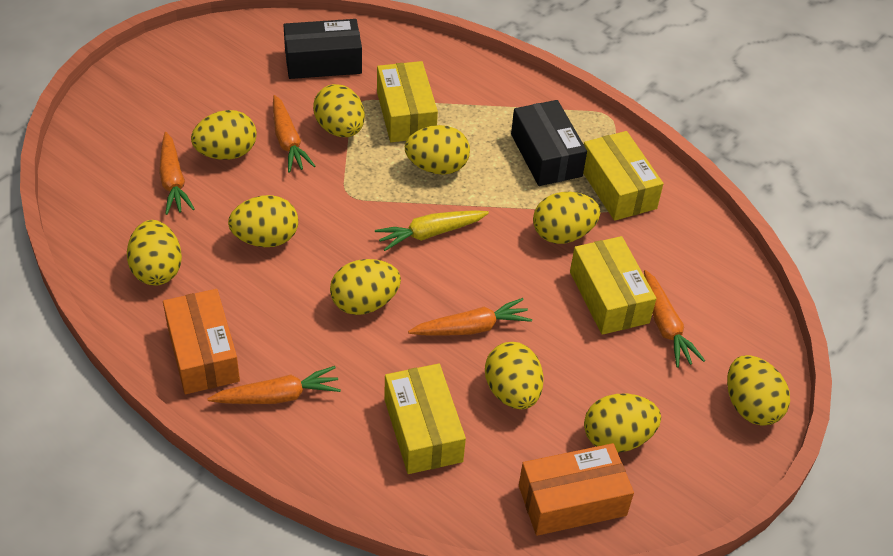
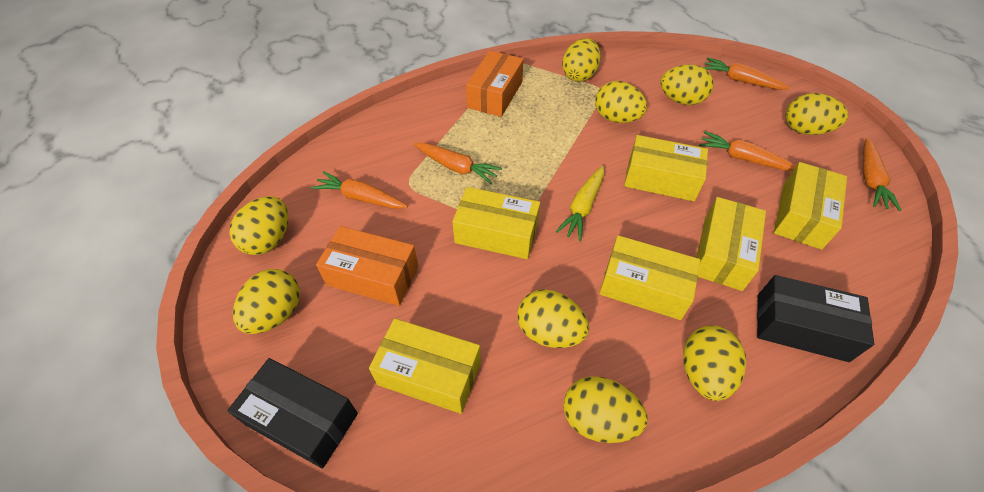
yellow box: [377,61,438,142] [384,363,466,474] [570,236,656,335] [583,131,664,221] = 4 -> [369,318,481,414] [452,187,540,259] [599,235,700,320] [624,135,708,201] [696,197,766,291] [774,162,847,250] = 6
yellow egg: [127,220,182,286] [191,110,257,160] [228,195,298,247] [313,84,365,137] [330,259,401,315] [405,125,470,175] [485,342,544,409] [533,192,600,244] [584,394,661,452] [727,355,790,426] = 10 -> [229,196,288,255] [233,269,300,334] [517,289,589,348] [562,38,601,82] [563,376,648,443] [595,81,647,123] [660,65,713,105] [683,325,746,401] [785,93,848,135] = 9

